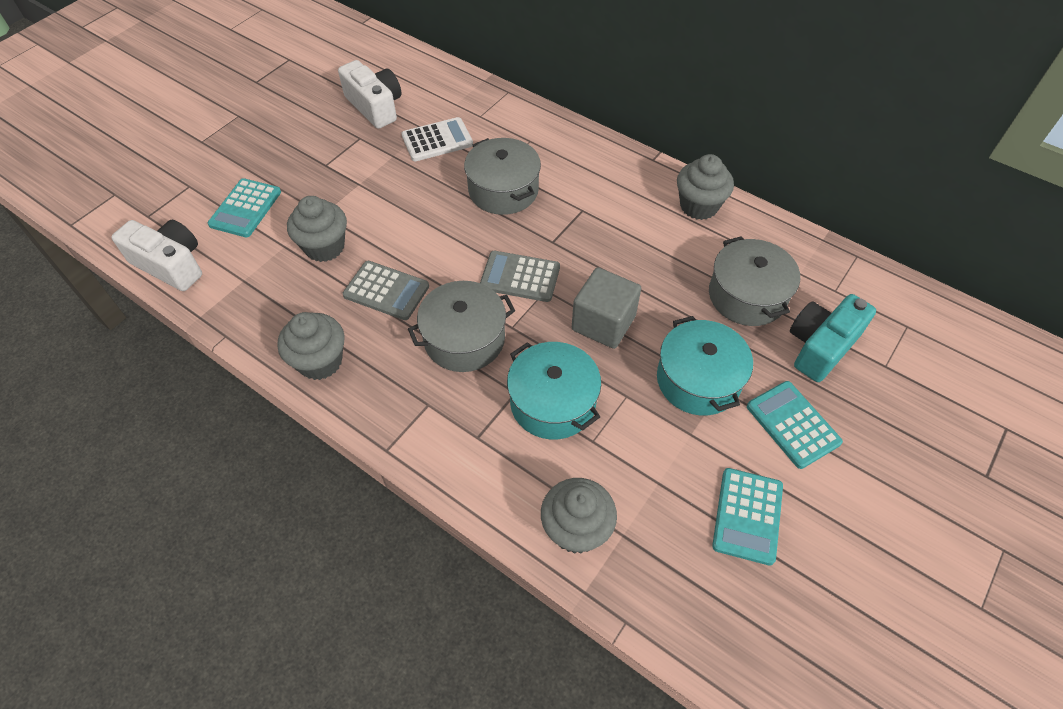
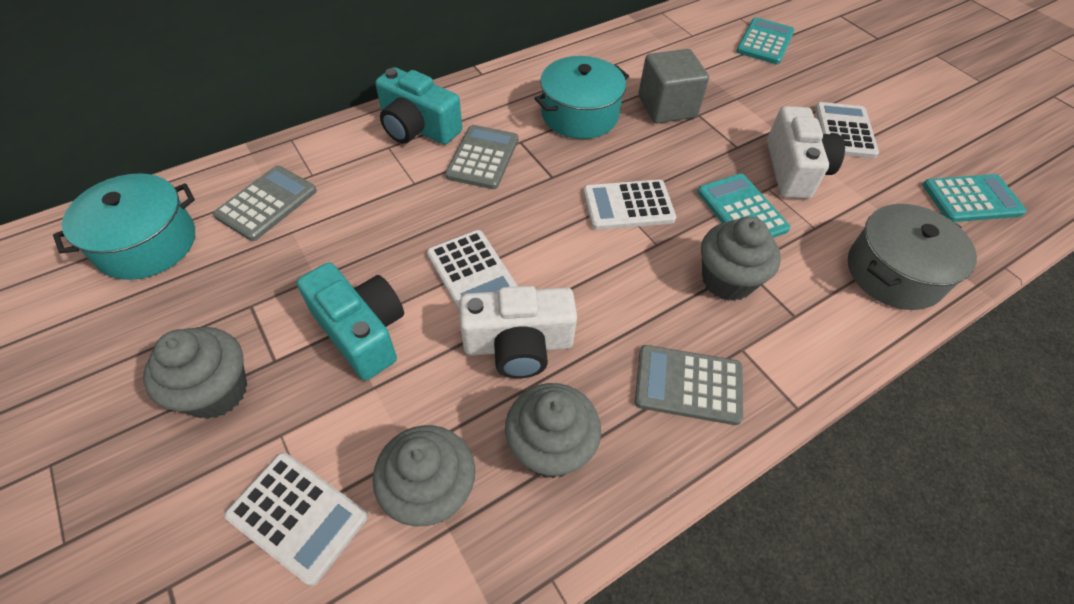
grey calculator: [343,261,429,320] [480,251,560,302] = 2 -> [213,166,317,241] [445,125,518,189] [635,345,743,425] = 3
grey pot: [408,281,515,372] [464,138,541,215] [709,236,800,326] = 3 -> [848,204,977,310] = 1
turquoise camera: [790,294,876,382] = 1 -> [297,262,404,380] [375,67,462,145] = 2
white calculator: [402,117,473,161] = 1 -> [224,452,368,586] [427,230,518,312] [583,180,676,230] [815,102,879,158] = 4

